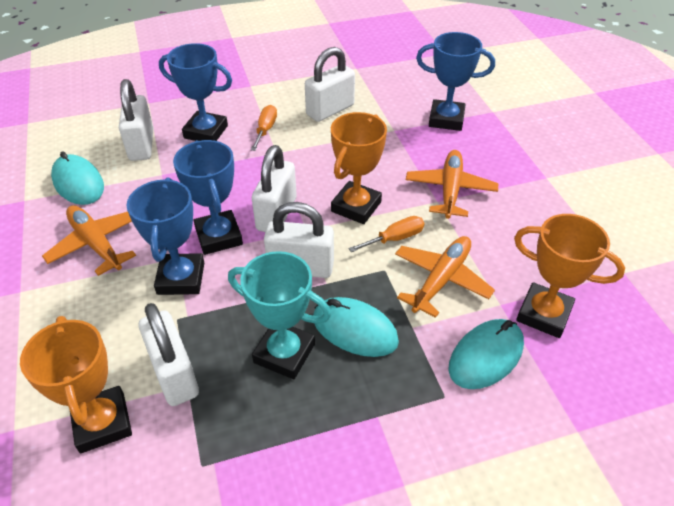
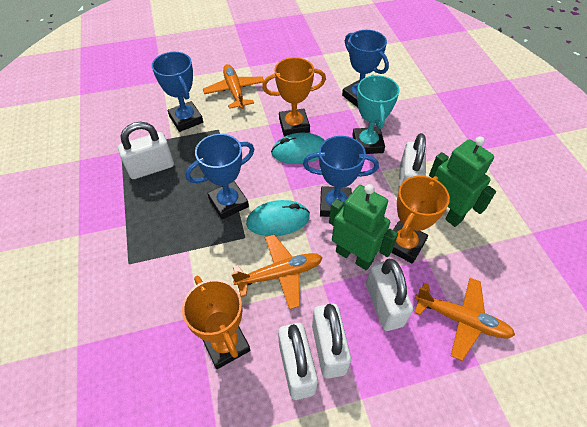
green robot: none = 0 -> [329,184,398,270] [429,136,496,227] = 2
orange screwdriver: [251,105,277,151] [348,216,424,252] = 2 -> none = 0
turquoise mouse: [51,152,104,205] [313,297,399,357] [448,319,524,389] = 3 -> [246,200,310,236] [271,133,325,164] = 2

